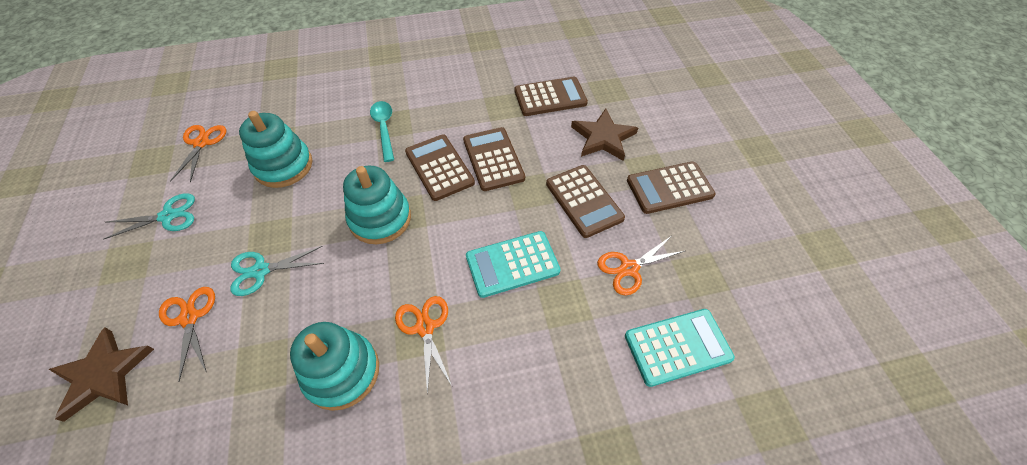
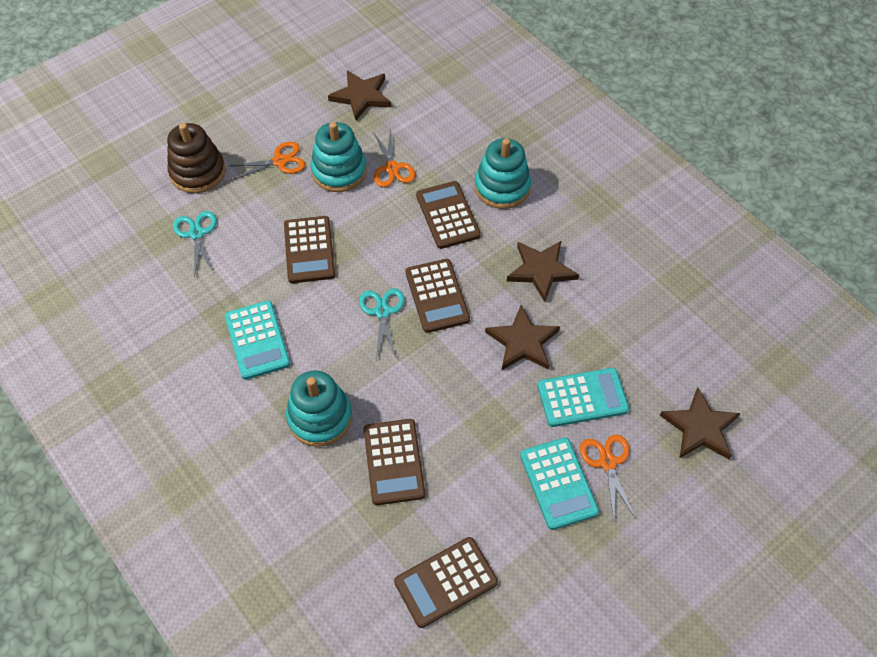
brown stacking toy: none = 0 -> [167,123,226,193] = 1
brown star: [49,327,154,422] [571,109,638,161] = 2 -> [328,70,391,120] [485,305,560,370] [507,241,579,302] [660,388,741,459] = 4
orange scissors: [159,287,215,382] [170,125,226,183] [395,296,452,394] [597,236,685,295] = 4 -> [229,142,306,180] [373,128,416,187] [580,434,636,520] = 3
turquoise calculator: [466,231,561,298] [625,309,735,387] = 2 -> [225,301,290,380] [520,437,599,530] [538,368,629,427] = 3
turquoise spoon: [370,101,394,162] = 1 -> none = 0

